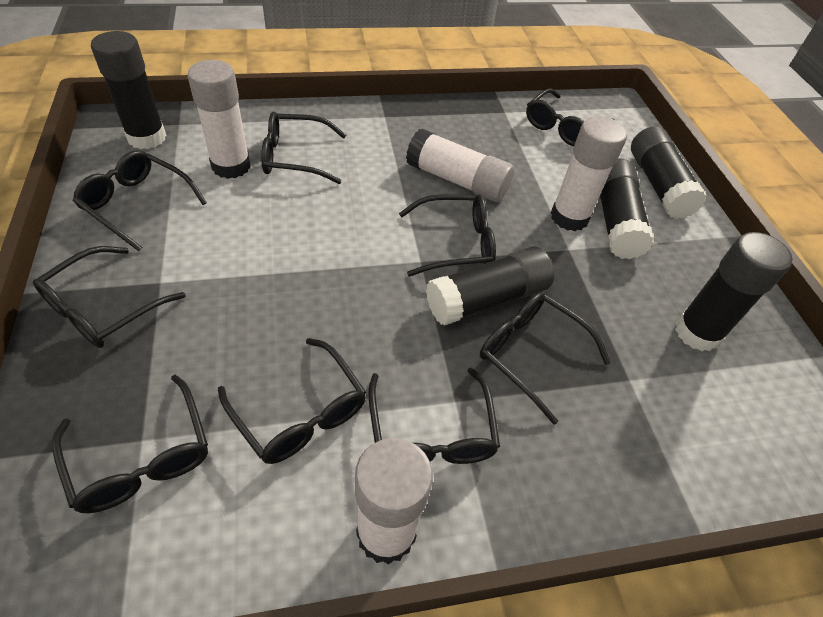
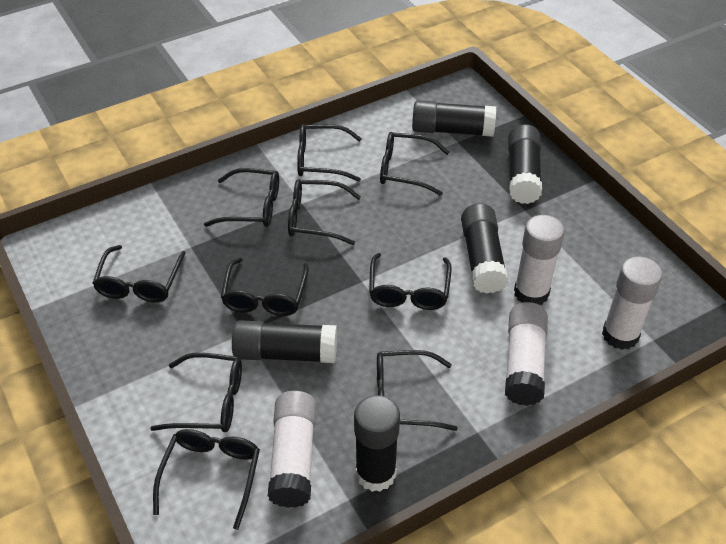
black glasses: [33,246,186,348] [52,375,208,513] [73,150,207,251] [218,338,366,464] [261,112,346,184] [368,368,500,464] [399,194,496,276] [480,292,611,425] [526,88,614,147] = 9 -> [92,245,186,302] [150,353,242,432] [153,429,260,530] [204,168,279,227] [221,258,309,316] [288,179,361,245] [297,124,362,182] [369,253,452,310] [377,350,458,431] [380,132,449,196] = 10

